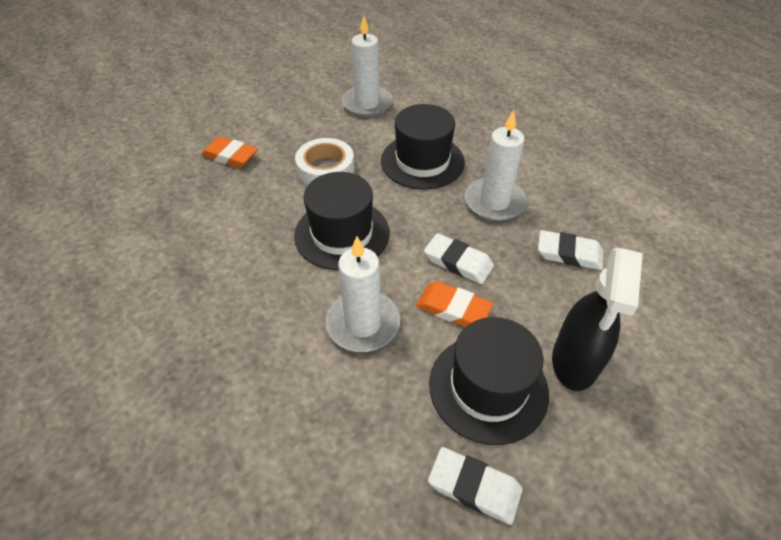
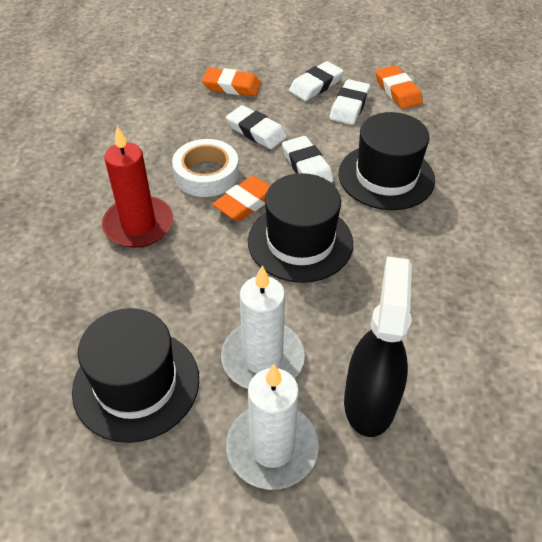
orange eraser: [201,137,258,168] [416,281,493,327] = 2 -> [202,68,261,96] [212,176,270,221] [376,65,423,109] = 3
red candle: none = 0 -> [102,126,173,248] = 1
white candle: [325,236,400,352] [341,16,393,117] [465,110,527,221] = 3 -> [221,266,305,389] [226,364,319,490] = 2
white eraser: [424,233,494,284] [428,447,523,525] [538,230,603,270] = 3 -> [226,105,287,149] [282,136,333,182] [289,61,344,101] [330,79,370,125] = 4

